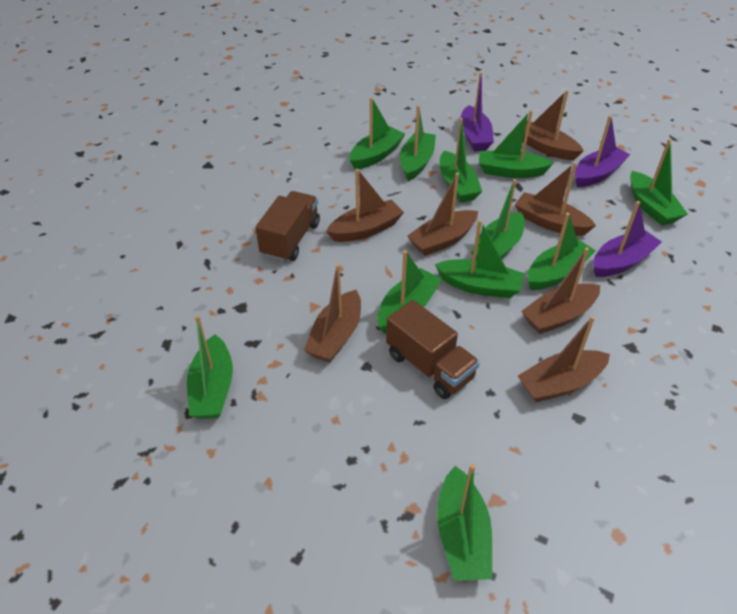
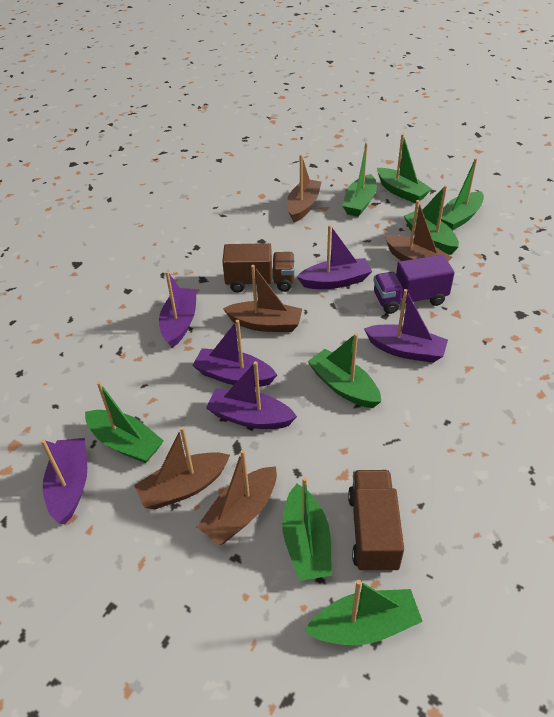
brown boat: [304,264,361,363] [326,169,404,242] [407,173,478,256] [515,162,596,236] [518,316,610,402] [522,247,600,334] [523,90,584,160] = 7 -> [134,426,230,509] [197,450,277,545] [223,265,302,332] [287,154,321,223] [385,200,452,261] = 5
green boat: [187,315,233,419] [350,97,405,169] [377,250,442,334] [400,105,436,181] [435,220,524,298] [437,464,492,581] [440,118,482,202] [471,179,525,260] [479,110,554,178] [528,213,596,290] [630,139,688,226] = 11 -> [85,381,164,463] [282,477,332,581] [304,580,423,645] [307,333,381,408] [342,143,377,217] [377,134,432,204] [404,185,459,255] [441,158,484,231] = 8
purple boat: [461,72,494,151] [575,115,631,187] [593,201,662,277] = 3 -> [41,438,87,524] [159,271,197,348] [192,320,277,387] [206,361,297,429] [297,225,372,289] [364,289,448,363] = 6
purple truck: none = 0 -> [373,254,455,314] = 1

